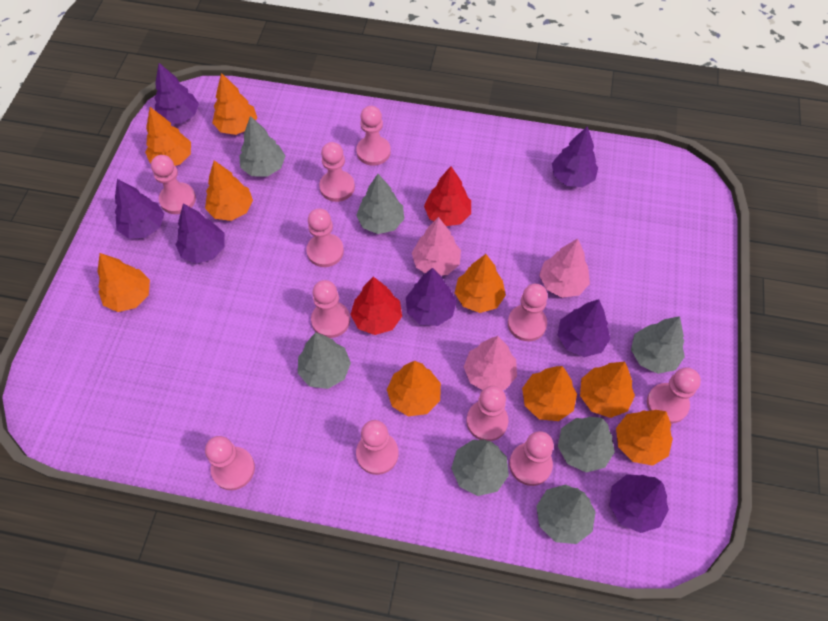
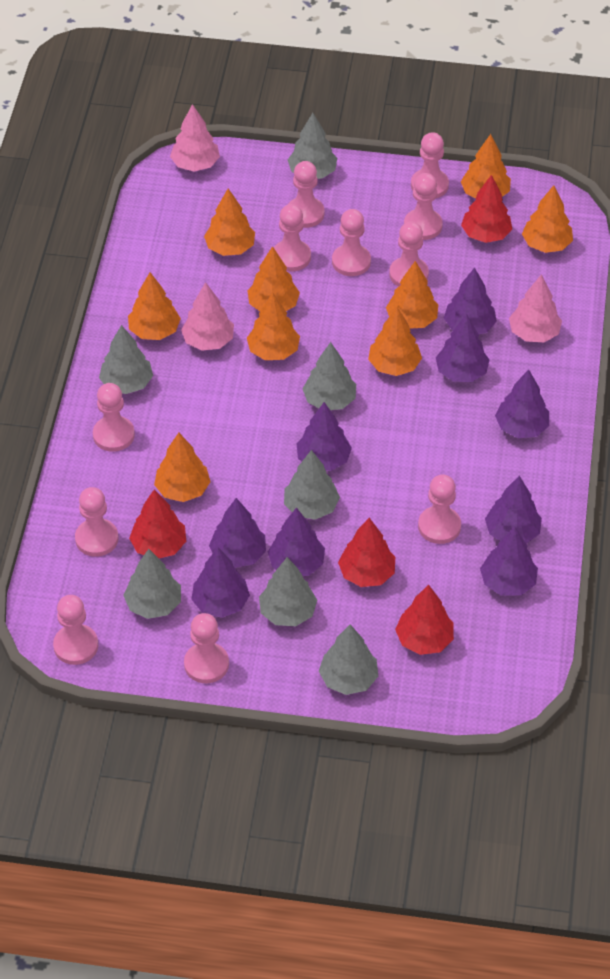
purple tree: [115,179,164,239] [154,63,199,124] [176,203,225,264] [406,268,457,326] [552,126,598,187] [558,299,610,357] [609,474,669,533] = 7 -> [191,548,250,618] [209,498,266,568] [268,507,325,576] [297,402,352,471] [436,314,489,382] [444,268,497,334] [480,527,538,596] [485,476,542,544] [495,369,549,438] = 9
red tree: [350,277,402,335] [424,166,471,226] = 2 -> [129,489,186,558] [338,518,395,587] [395,585,454,655] [461,175,512,243] = 4

